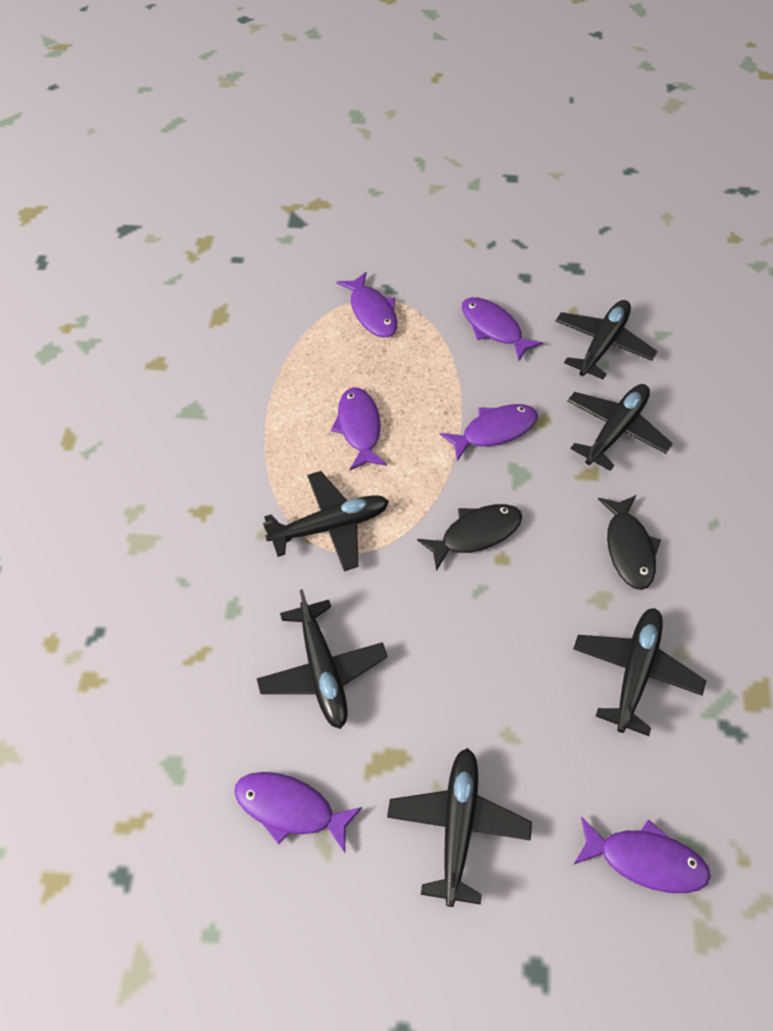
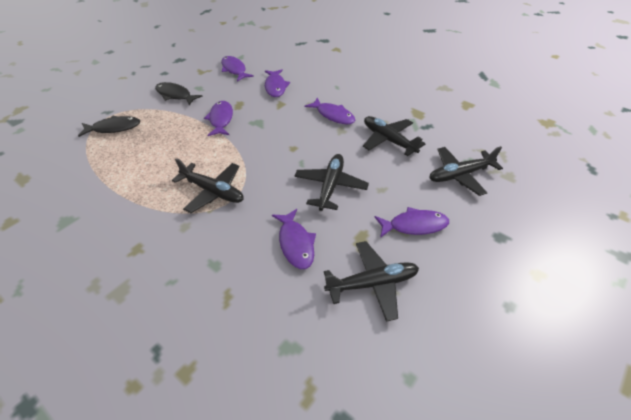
black plane: [257,589,388,729] [263,471,389,571] [387,748,532,907] [556,300,657,380] [568,384,673,471] [573,608,706,736] = 6 -> [172,158,244,213] [294,154,369,211] [324,241,419,322] [363,116,425,156] [429,146,503,196] = 5

